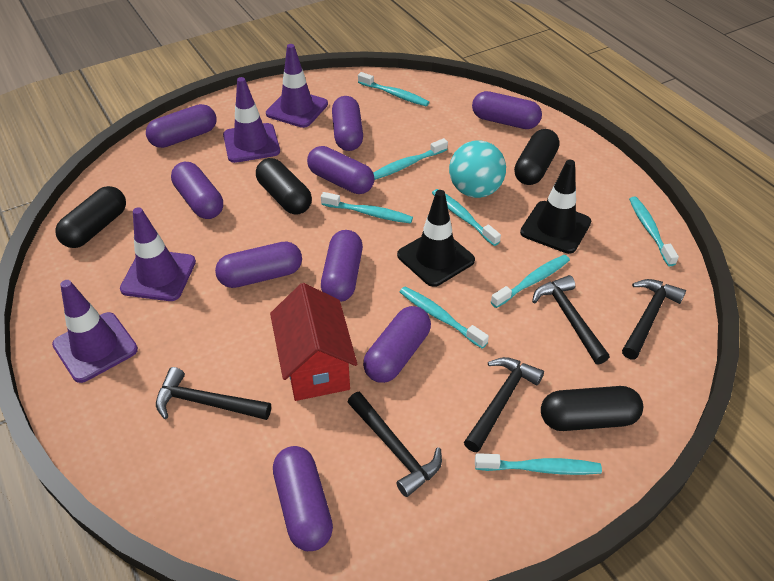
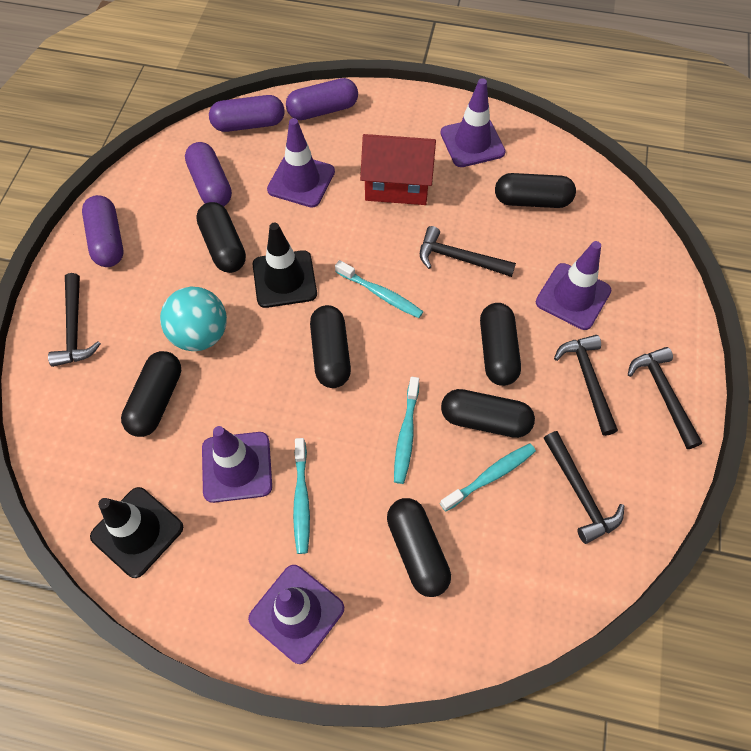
black capsule: [56,186,126,248] [256,158,312,214] [514,129,560,185] [541,386,643,431] = 4 -> [121,351,181,437] [196,202,246,273] [310,305,351,388] [387,498,451,597] [441,389,535,438] [480,303,521,386] [495,173,576,208] = 7
purple capsule: [146,104,216,148] [171,162,223,219] [215,241,302,288] [273,446,333,551] [307,146,374,194] [321,230,363,302] [332,96,363,151] [363,306,431,383] [472,91,542,129] = 9 -> [82,195,123,267] [185,142,232,206] [209,95,285,132] [286,78,358,120] = 4
purple traffic cone: [52,280,138,383] [120,207,196,301] [223,77,280,163] [266,44,328,128] = 4 -> [202,426,272,503] [248,565,344,664] [267,118,335,208] [440,78,506,167] [536,241,612,330] = 5
turquoise toothbrush: [321,192,413,224] [358,72,429,106] [374,138,448,180] [400,287,489,349] [432,189,501,246] [475,453,602,475] [491,255,570,308] [629,196,679,266] = 8 -> [293,438,310,554] [335,260,423,318] [394,377,419,484] [440,443,536,511] = 4

